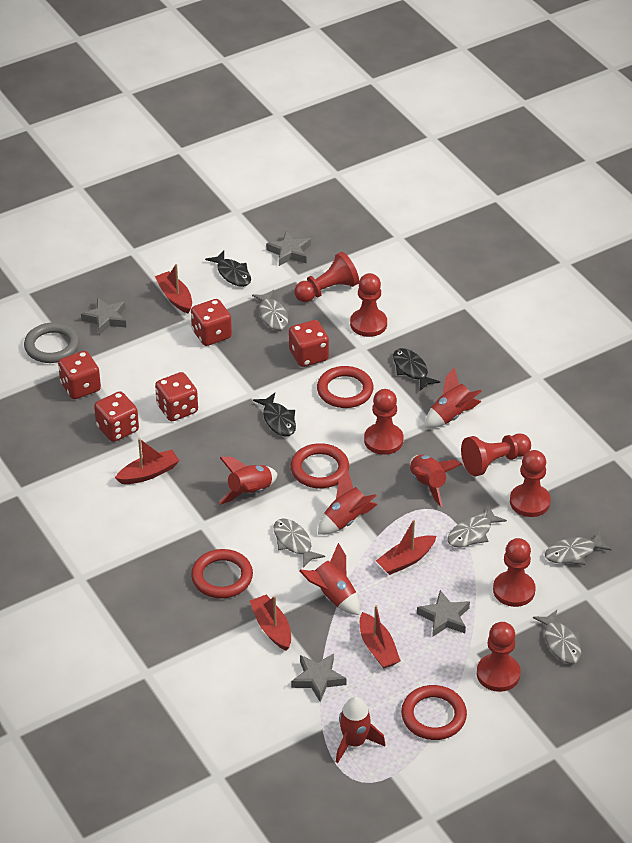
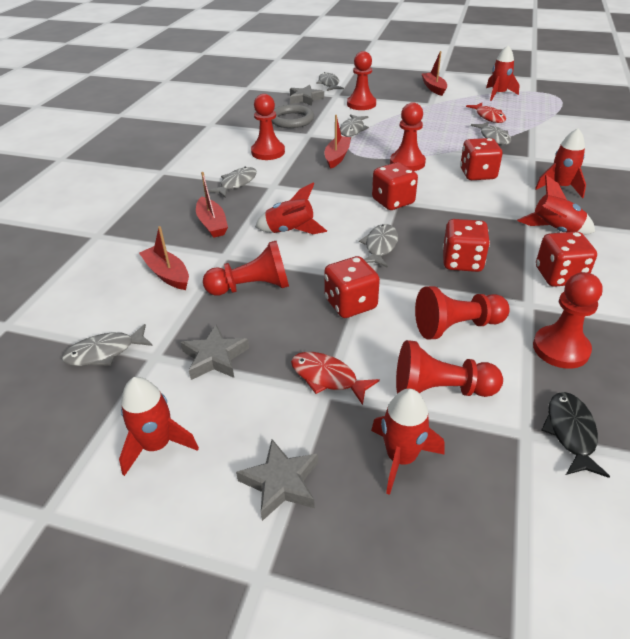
black fish: [205,251,251,287] [253,393,296,437] [393,348,440,391] = 3 -> [541,392,610,478] = 1
grey fish: [252,290,290,330] [273,519,325,568] [448,507,507,548] [533,610,581,664] [545,532,612,565] = 5 -> [62,324,153,366] [208,167,257,198] [316,72,344,91] [340,114,369,137] [359,224,398,268] [471,121,511,145] = 6
grey star: [81,297,126,335] [266,231,311,266] [291,654,347,702] [417,590,470,637] = 4 -> [181,325,249,380] [236,439,318,521] [290,85,324,106] = 3
red boat: [115,438,180,484] [155,264,192,313] [250,595,291,650] [360,605,401,669] [376,520,436,575] = 5 -> [139,226,189,290] [196,172,228,238] [324,115,351,169] [422,51,447,96] = 4
red fish: none = 0 -> [291,352,380,405] [466,103,506,123] = 2
red ring: [191,549,253,598] [291,443,349,488] [317,366,374,408] [401,685,467,740] = 4 -> none = 0

